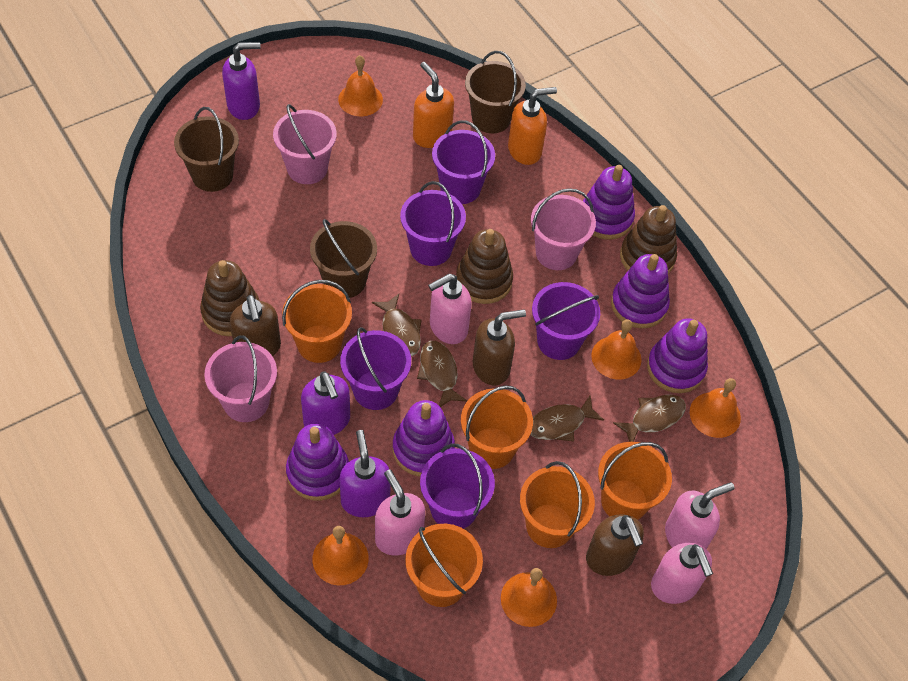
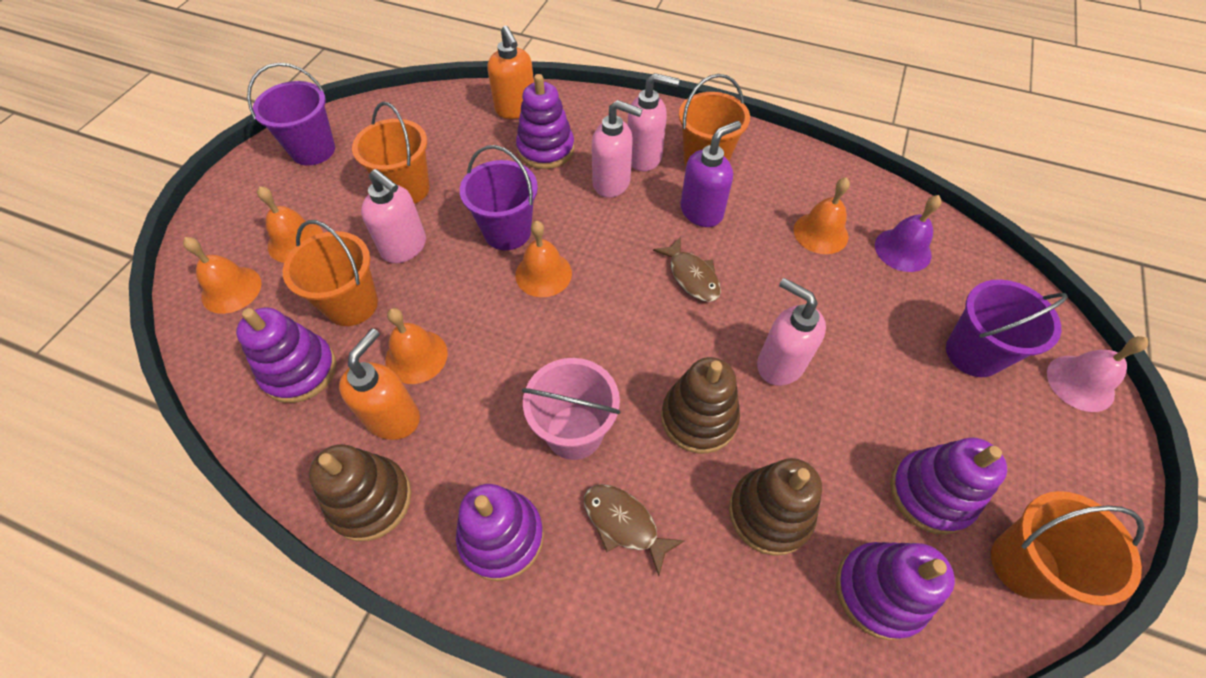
brown bucket: [174,107,239,192] [310,219,377,298] [465,51,526,133] = 3 -> none = 0
brown fish: [372,294,422,356] [417,341,467,407] [530,395,604,441] [613,395,686,442] = 4 -> [584,484,685,576] [653,236,721,302] = 2
brown soap dispenser: [230,295,281,356] [473,309,526,386] [586,514,644,576] = 3 -> none = 0
orange bucket: [282,280,352,363] [405,524,483,607] [461,385,533,469] [520,461,595,548] [598,442,672,520] = 5 -> [283,220,378,326] [352,102,430,204] [679,74,750,166] [991,491,1145,606] = 4
pink bell: none = 0 -> [1047,336,1148,412] = 1
pink bucket: [204,335,277,422] [273,104,337,184] [531,188,596,270] = 3 -> [522,358,621,460] = 1
purple bell: none = 0 -> [875,195,942,272] = 1
purple bucket: [340,327,411,410] [400,181,466,266] [420,444,495,529] [432,121,495,204] [532,282,600,360] = 5 -> [247,63,335,166] [460,145,538,250] [946,280,1068,377] = 3
purple soap dispenser: [222,42,261,120] [301,371,350,435] [340,430,391,517] = 3 -> [680,121,741,227] = 1

